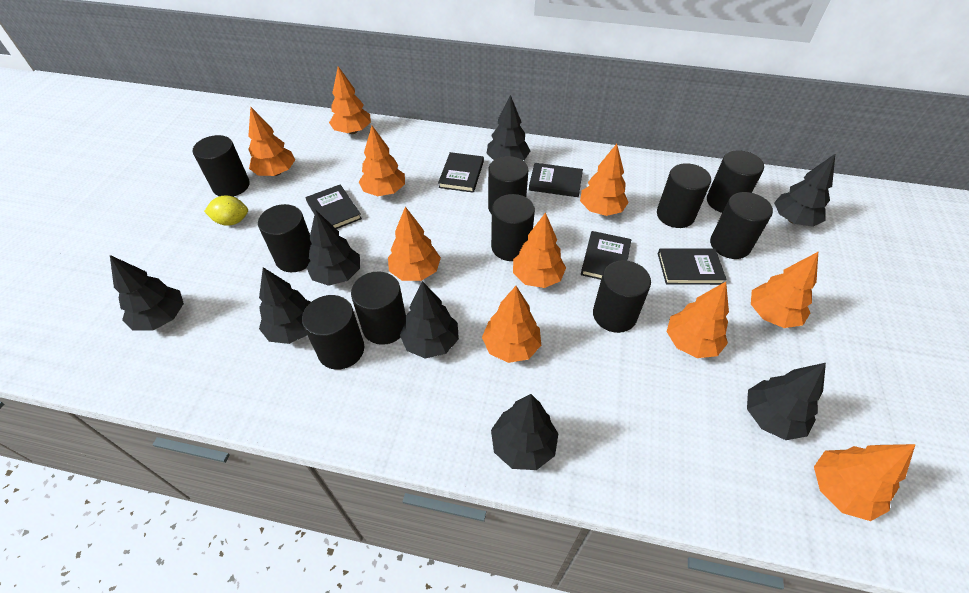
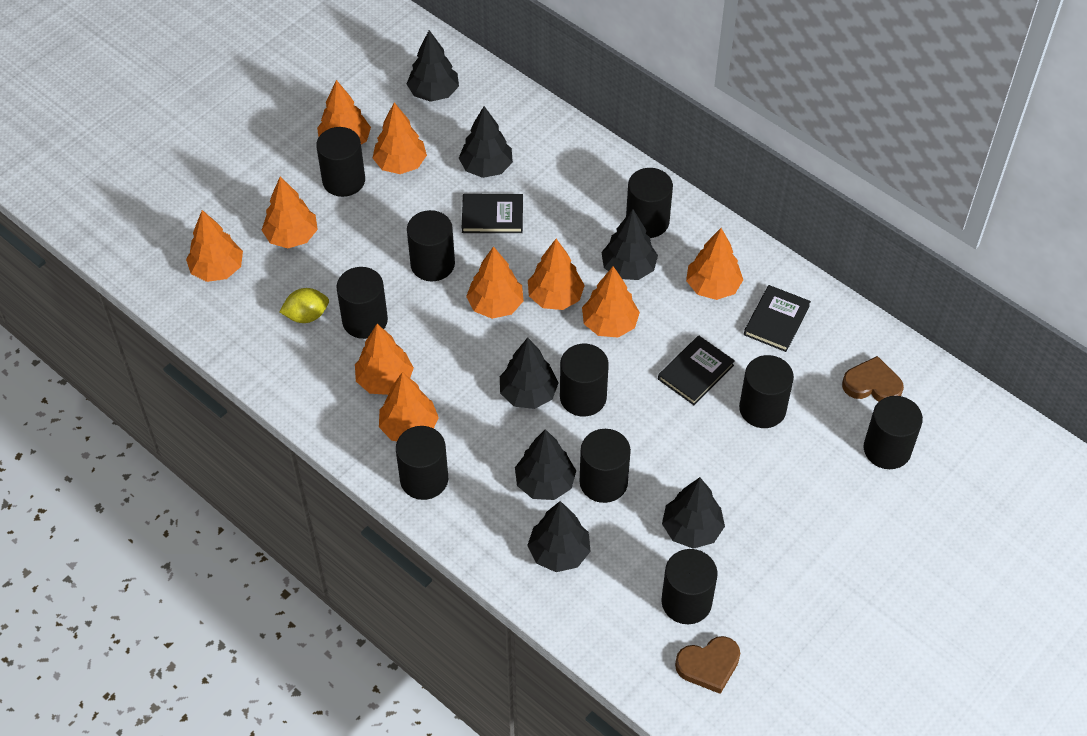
black book: [306,184,362,229] [438,152,484,193] [529,163,583,197] [581,231,631,280] [658,248,727,285] = 5 -> [462,194,523,233] [658,335,735,405] [744,285,811,352] = 3
black tree: [110,255,184,331] [259,267,311,344] [306,210,360,286] [400,281,459,358] [487,95,530,160] [491,394,558,470] [747,363,826,440] [774,154,835,227] = 8 -> [407,30,459,102] [459,106,513,178] [500,337,559,409] [515,429,576,500] [527,501,591,572] [601,209,658,280] [662,477,725,549] = 7
brown heart: none = 0 -> [675,636,740,694] [842,356,904,402] = 2

